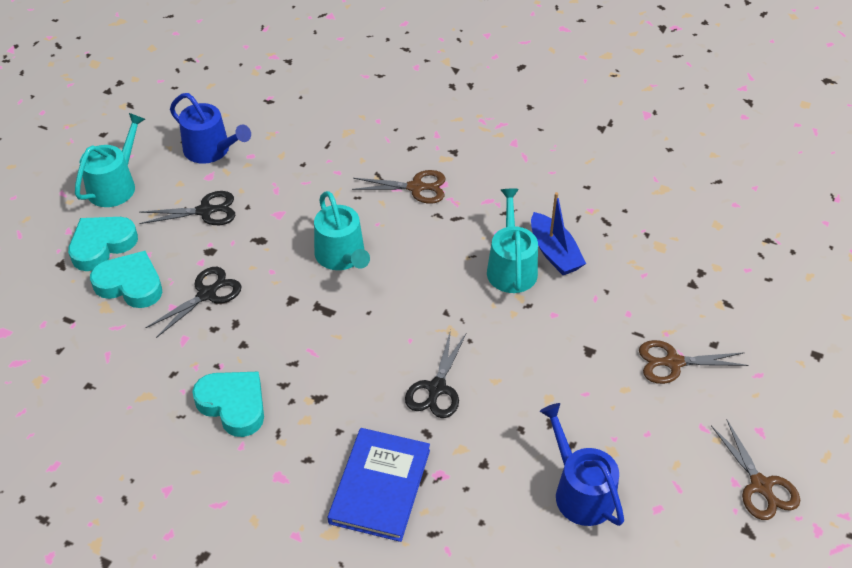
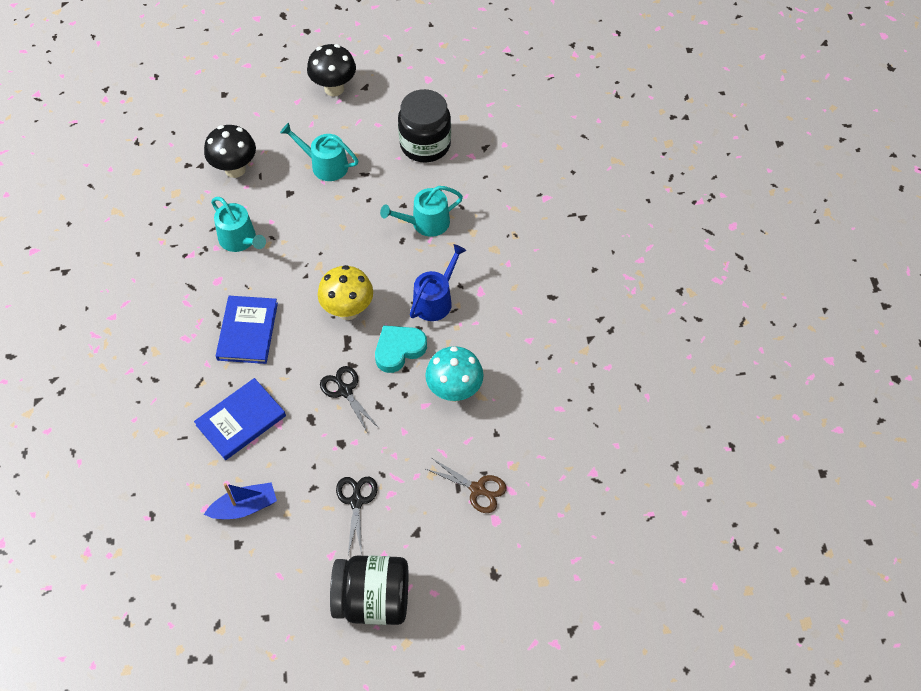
black jar: none = 0 -> [330,555,408,625] [398,89,451,162] = 2
black mushroom: none = 0 -> [204,125,256,178] [307,44,356,96] = 2
black scissors: [139,191,236,225] [146,267,242,338] [405,330,466,418] = 3 -> [320,366,379,433] [336,477,378,555] = 2
blue book: [328,428,430,542] = 1 -> [194,378,286,460] [216,296,278,364] = 2
blue watering can: [170,93,251,164] [540,403,624,526] = 2 -> [410,244,467,321] = 1
brown scissors: [352,170,446,204] [639,340,749,384] [711,419,800,520] = 3 -> [426,458,506,513] = 1
turquoise heart: [68,217,138,271] [90,251,162,308] [192,372,264,437] = 3 -> [375,325,427,373] = 1
turquoise mushroom: none = 0 -> [425,346,484,402] = 1
yellow mushroom: none = 0 -> [318,265,373,320] = 1

